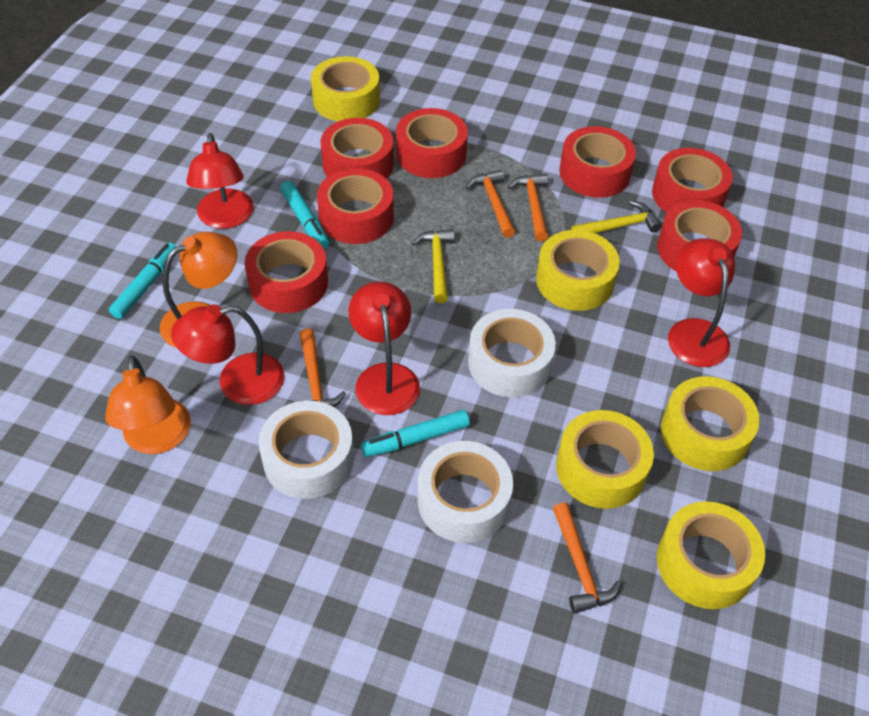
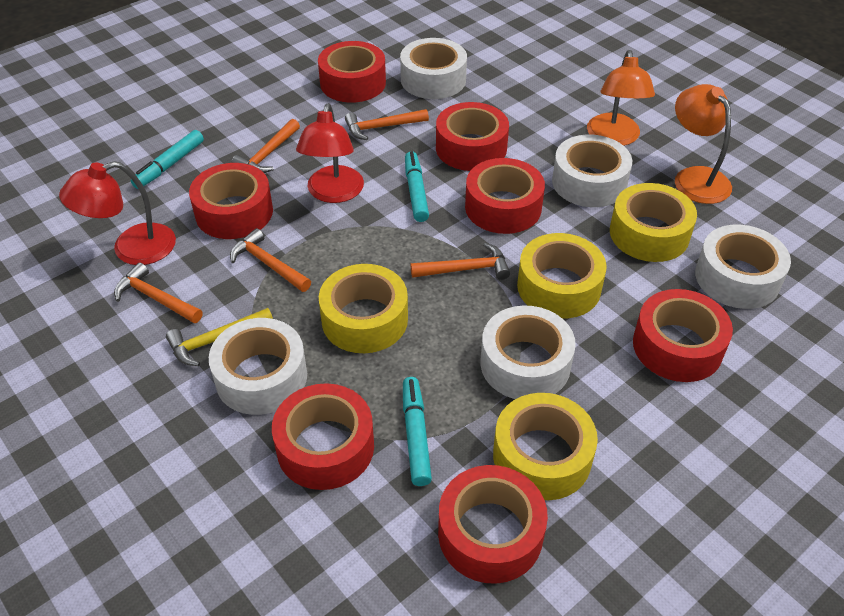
orange hammer: [297,328,346,407] [465,170,515,238] [508,174,548,241] [553,502,621,614] = 4 -> [114,263,203,323] [230,228,311,292] [231,119,300,173] [345,109,429,140] [410,243,510,280] = 5
red lamp: [171,304,285,405] [186,133,254,229] [348,281,420,415] [668,238,735,367] = 4 -> [59,161,176,265] [296,103,364,203] = 2
white tape: [259,400,354,499] [418,441,513,543] [468,309,556,397] = 3 -> [209,318,307,415] [400,38,467,99] [480,306,576,399] [552,135,632,207] [695,225,791,309] = 5
yellow hammer: [412,229,455,303] [572,201,662,233] = 2 -> [166,308,273,366] = 1
yellow tape: [311,56,380,121] [536,230,620,311] [556,410,654,509] [657,501,765,609] [661,376,760,471] = 5 -> [319,264,408,353] [493,393,598,500] [517,233,607,318] [610,183,697,262] = 4

